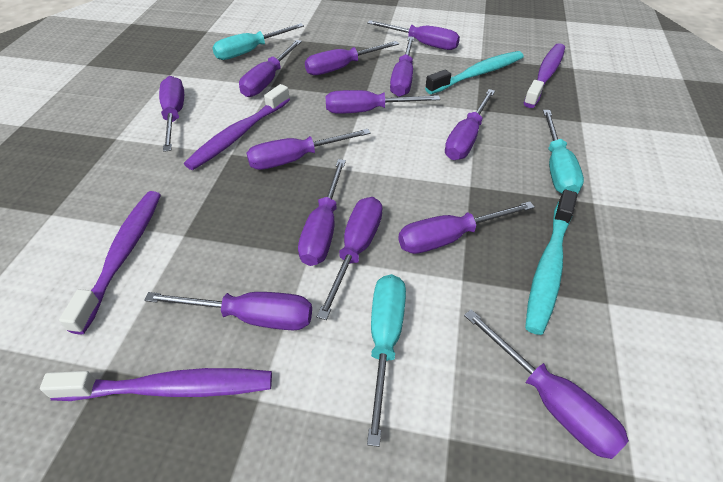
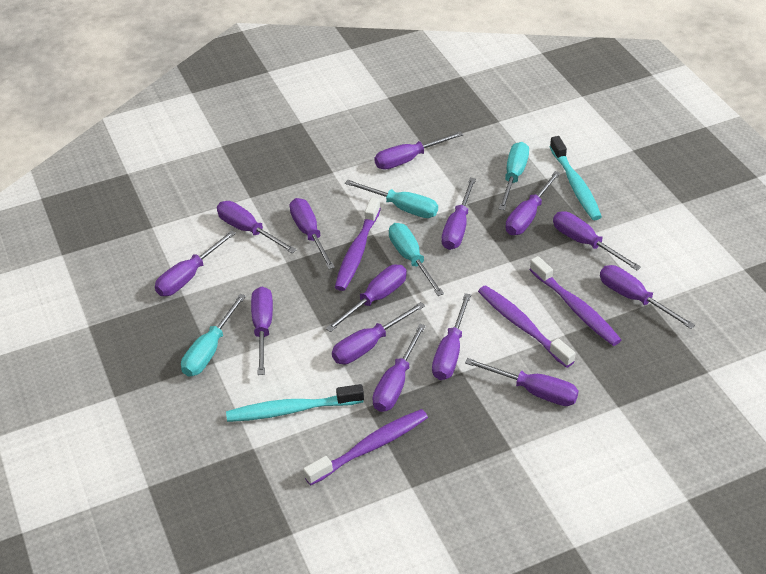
purple screwdriver: [144,292,312,330] [159,76,184,152] [239,40,302,97] [246,129,371,170] [298,159,346,266] [305,41,399,75] [317,197,382,320] [325,90,440,114] [367,20,460,50] [390,36,414,97] [398,201,535,254] [445,89,495,160] [464,309,629,459] = 13 -> [155,230,236,296] [217,201,296,253] [251,287,273,375] [289,198,335,269] [326,264,407,332] [332,302,425,364] [372,324,426,412] [374,131,464,170] [432,293,471,380] [442,178,476,250] [465,358,579,406] [505,171,561,235] [553,211,641,270] [600,265,695,329] = 14
turquoise screwdriver: [212,23,304,60] [367,274,406,447] [543,110,584,194] = 3 -> [181,294,246,376] [345,180,438,218] [389,223,444,296] [499,142,529,210] = 4

